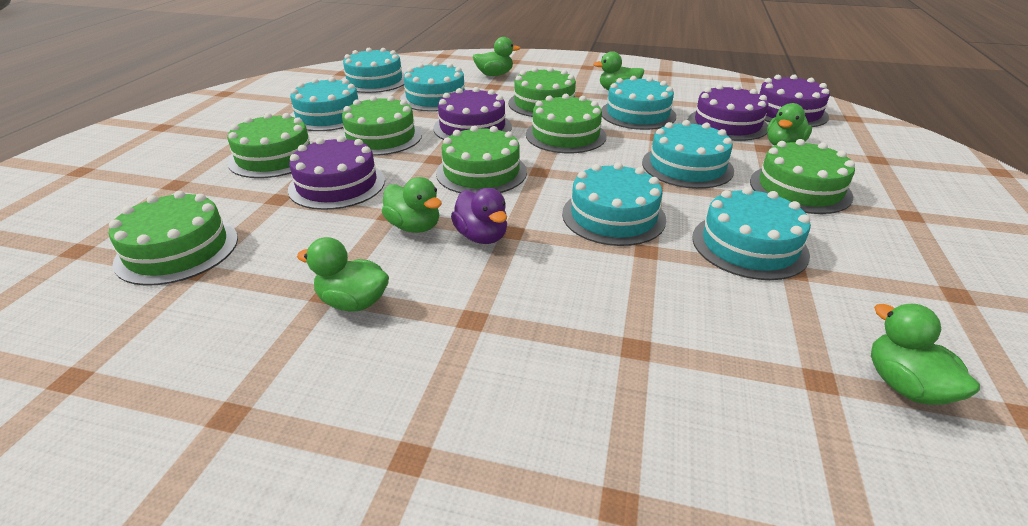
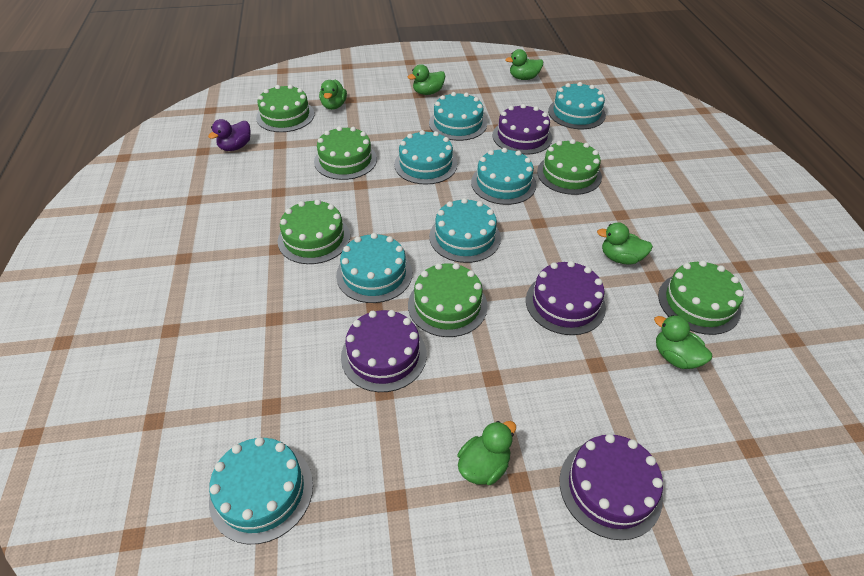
green cake: [109,191,238,286] [227,113,313,178] [341,96,422,156] [436,125,527,193] [508,67,576,117] [526,94,607,153] [750,139,855,214] = 7 -> [256,85,315,132] [278,199,350,264] [314,126,377,180] [408,263,488,337] [537,139,602,195] [658,260,744,335] = 6

